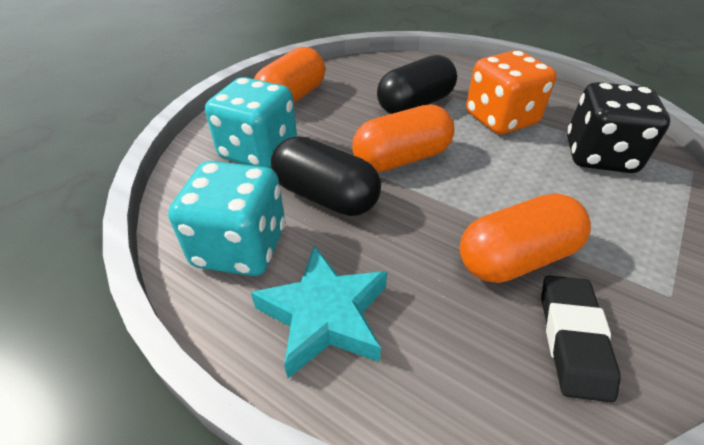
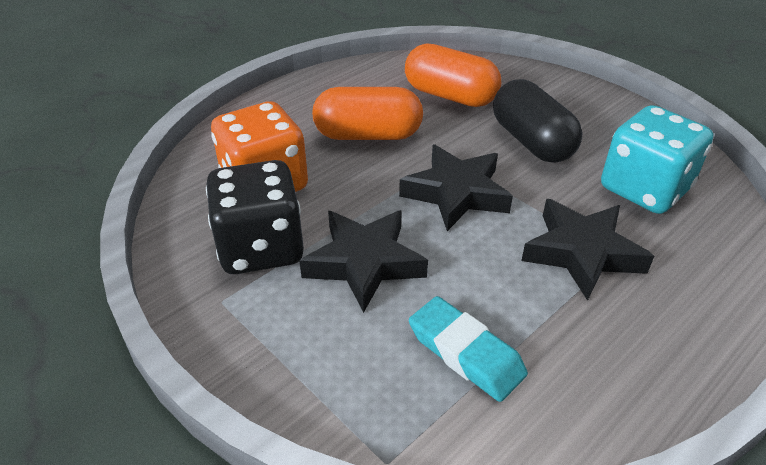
black capsule: [271,136,381,216] [377,55,457,114] = 2 -> [493,79,583,163] = 1
black eraser: [541,275,621,403] = 1 -> none = 0
black star: none = 0 -> [300,210,428,313] [399,145,513,231] [521,199,654,301] = 3
orange capsule: [254,47,325,103] [352,105,454,172] [460,193,591,283] = 3 -> [312,87,423,140] [405,43,501,107] = 2
turquoise dice: [168,161,285,276] [205,77,297,168] = 2 -> [601,105,713,214] = 1
turquoise eraser: none = 0 -> [409,296,528,402] = 1
turquoise star: [251,245,387,378] = 1 -> none = 0

